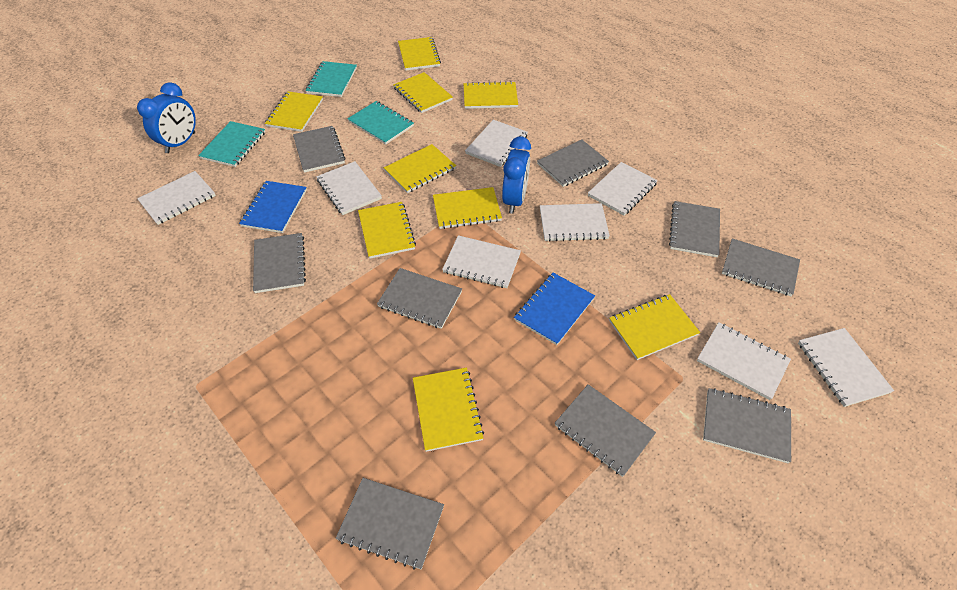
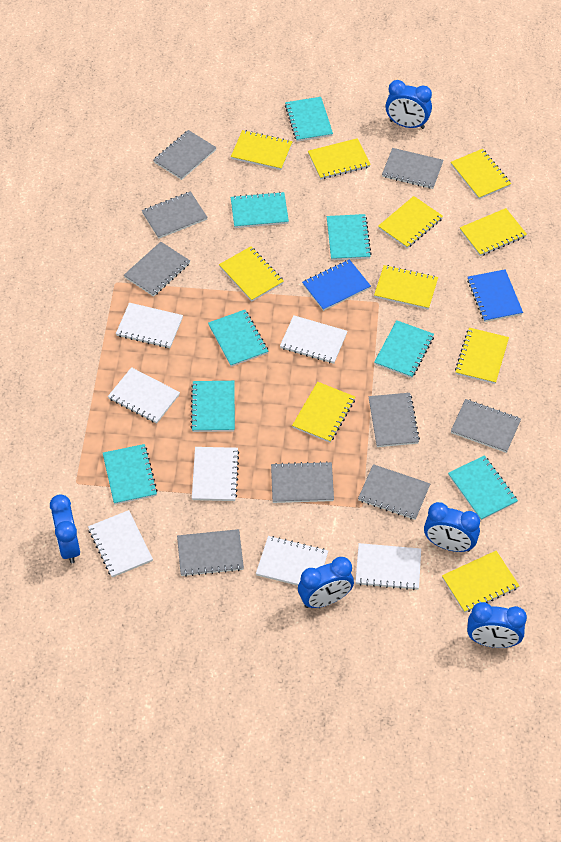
blue clock: [137,82,196,153] [502,136,531,214] = 2 -> [50,494,80,563] [298,557,354,608] [385,80,432,129] [424,502,480,552] [467,602,527,648] = 5
turquoise notebook: [198,121,265,167] [305,61,357,97] [347,101,414,145] = 3 -> [103,444,158,505] [191,381,235,432] [208,310,268,367] [231,192,289,228] [285,97,333,142] [327,214,372,260] [374,320,434,378] [448,455,518,520] = 8
white notebook: [137,171,216,225] [316,161,382,215] [442,235,521,288] [465,120,528,167] [540,203,610,242] [588,162,658,215] [697,322,791,400] [798,328,894,407] = 8 -> [88,510,153,577] [108,367,180,424] [116,303,183,348] [192,447,239,501] [256,536,328,586] [280,315,347,364] [355,543,421,590] = 7
yellow notebook: [265,91,323,132] [358,202,416,259] [384,144,456,193] [393,72,453,113] [398,37,441,70] [413,367,484,452] [433,187,502,229] [464,81,518,109] [609,294,700,360] = 9 -> [219,246,284,301] [231,130,293,170] [292,382,355,443] [308,138,371,179] [374,265,438,310] [378,196,443,248] [442,551,519,613] [451,149,511,199] [455,328,509,384] [460,208,527,256] = 10

